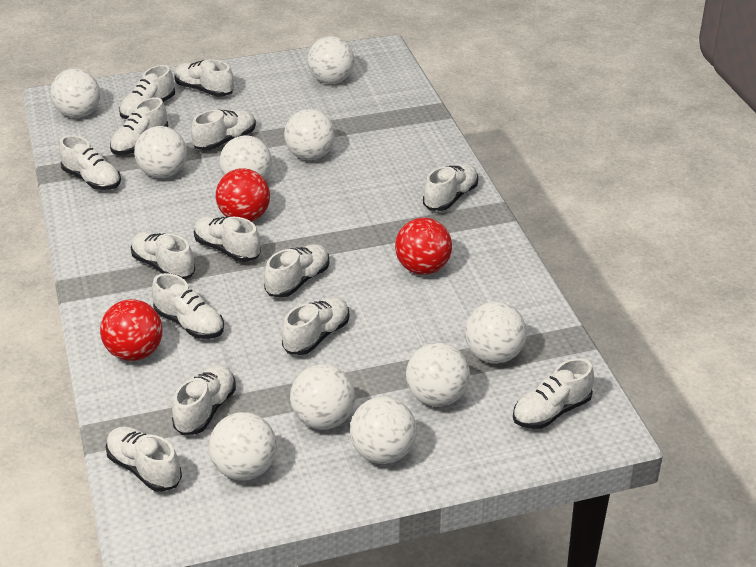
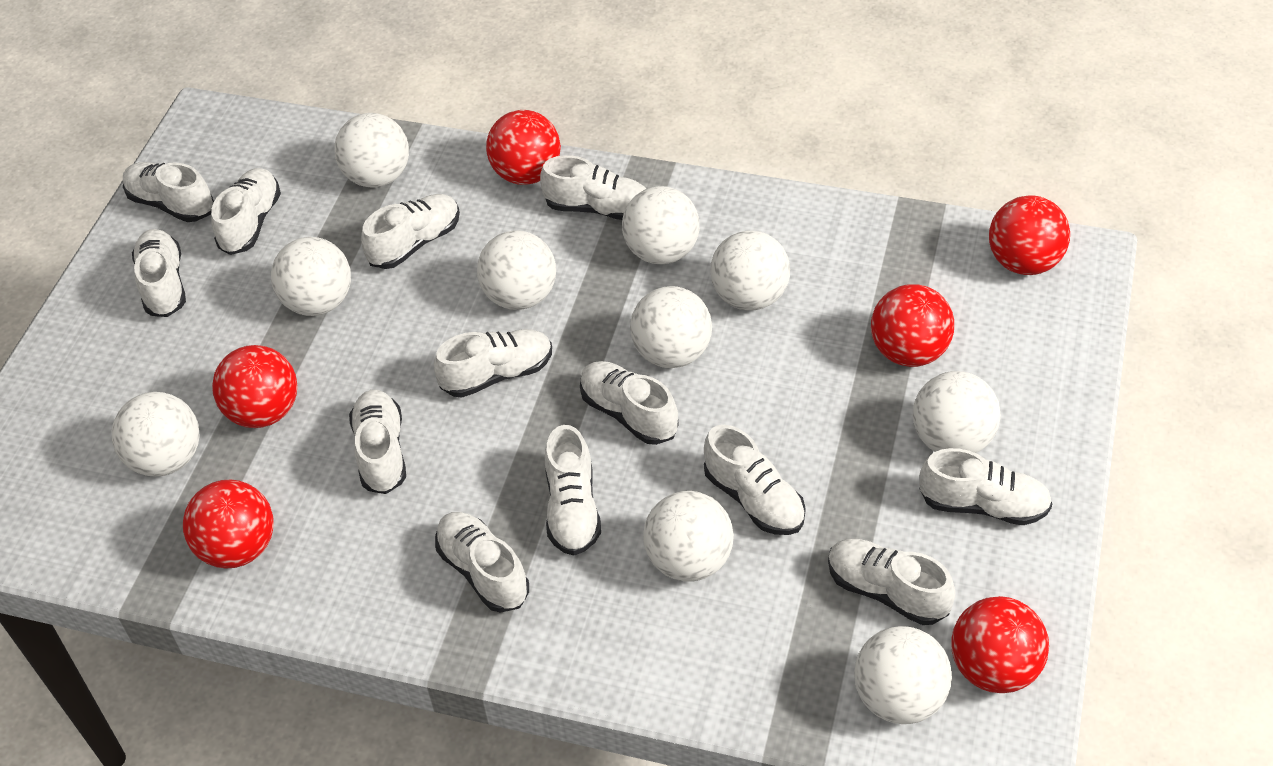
red ball: [100,299,163,361] [216,168,270,222] [395,218,452,275] = 3 -> [183,479,274,569] [212,345,298,428] [486,110,561,185] [871,284,954,367] [951,596,1049,693] [989,195,1070,275] = 6
white shoe: [59,135,121,190] [106,426,182,492] [110,97,168,155] [119,65,175,119] [131,232,195,279] [152,273,224,339] [172,365,236,435] [175,59,234,97] [191,110,256,150] [194,216,261,262] [264,244,329,298] [282,297,349,355] [423,164,478,211] [513,358,594,429] = 14 -> [123,162,214,222] [132,229,186,317] [211,168,281,255] [349,390,406,494] [361,194,460,269] [434,329,552,398] [435,512,529,613] [540,155,646,220] [545,425,601,556] [580,361,679,445] [704,425,806,535] [828,539,956,625] [919,448,1052,525] = 13

